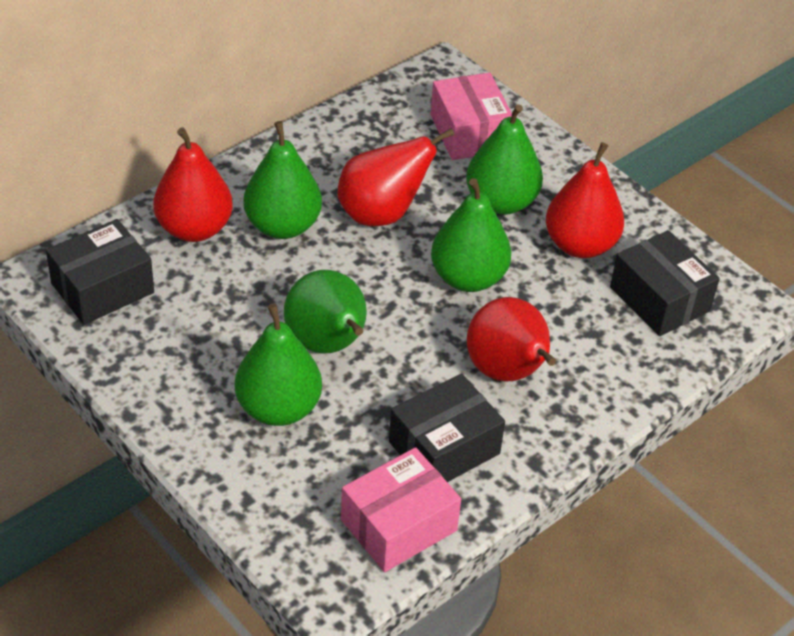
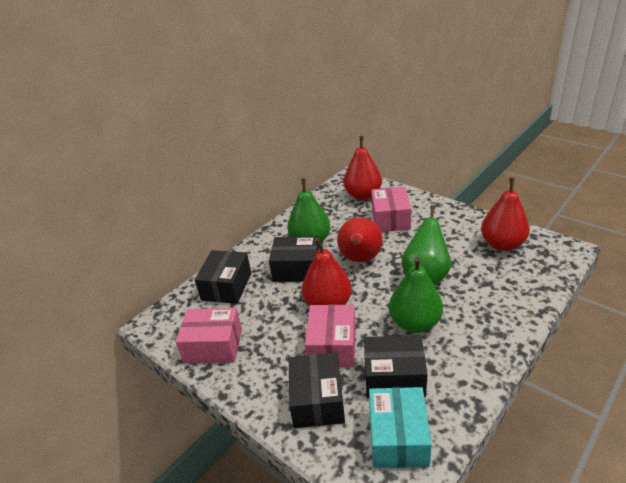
black box: [46,219,154,325] [389,373,505,482] [610,230,720,336] = 3 -> [195,250,251,304] [269,236,319,282] [289,352,345,428] [364,335,427,398] = 4
green pear: [235,303,322,426] [243,121,322,239] [284,270,367,354] [431,178,511,292] [466,104,543,215] = 5 -> [287,178,330,242] [389,257,443,333] [401,205,451,285] = 3
pink box: [341,447,461,572] [430,73,512,160] = 2 -> [176,308,242,363] [305,304,356,367] [371,187,411,232] = 3
turquoise box: none = 0 -> [369,387,432,468] = 1

